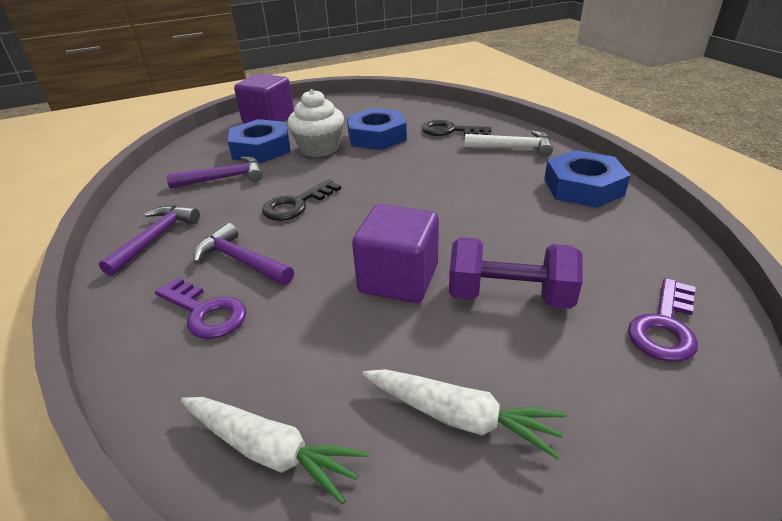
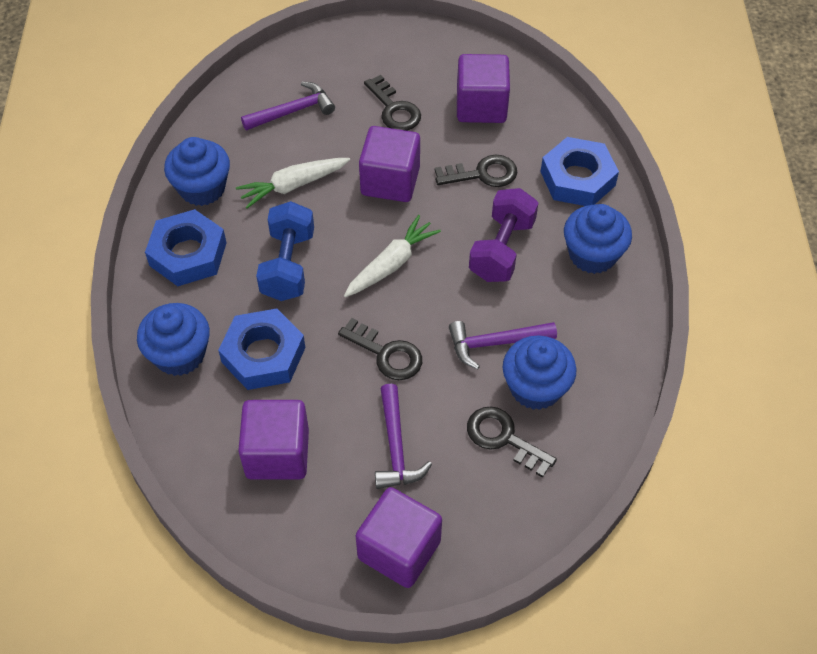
black key: [262,179,341,221] [422,120,491,136] = 2 -> [338,318,422,380] [364,75,421,131] [435,155,517,187] [467,406,557,478] = 4
blue cupcake: none = 0 -> [137,303,210,376] [164,137,230,206] [503,336,577,410] [564,204,632,274] = 4
blue dumbbell: none = 0 -> [256,201,314,301] = 1
purple cube: [234,74,294,124] [352,204,439,303] = 2 -> [238,400,309,480] [355,487,442,588] [359,126,420,202] [457,54,510,123] = 4
purple key: [155,277,246,339] [628,278,698,362] = 2 -> none = 0
white cupcake: [287,89,344,157] = 1 -> none = 0
white hammer: [464,131,553,156] = 1 -> none = 0

